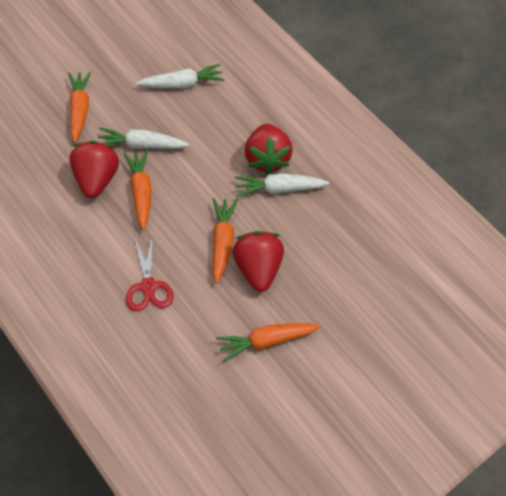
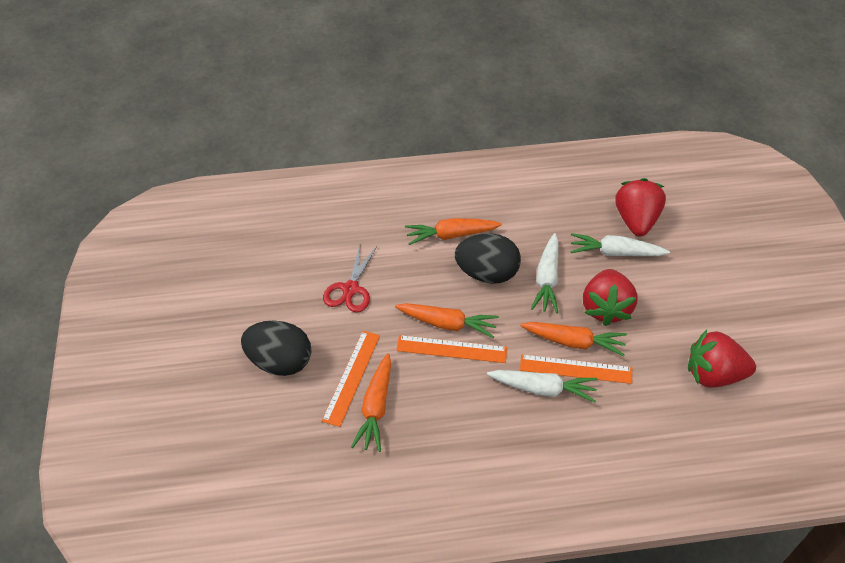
black egg: none = 0 -> [241,320,311,376] [455,233,521,284] = 2
orange ruler: none = 0 -> [322,331,380,427] [396,335,507,363] [520,354,632,384] = 3

